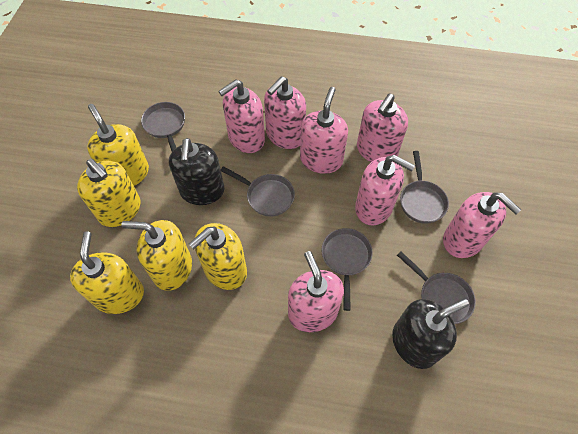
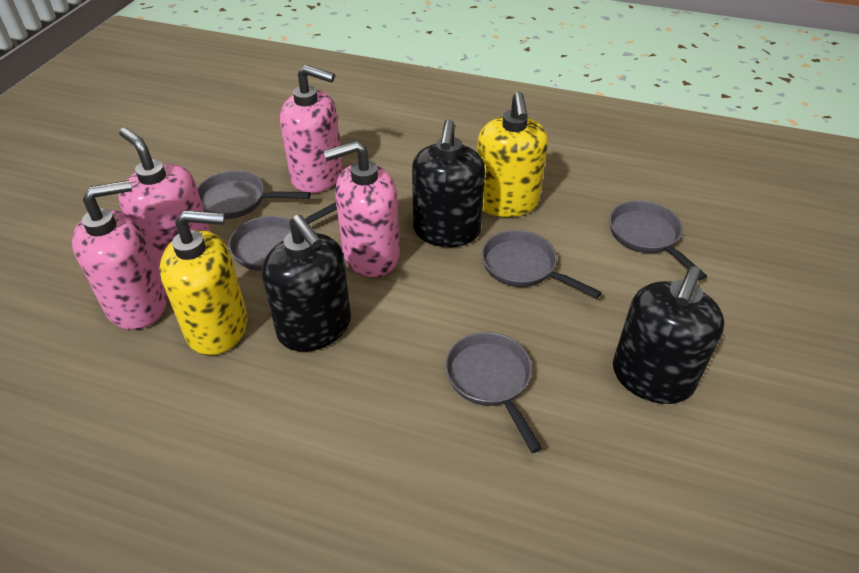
black soap dispenser: [169,138,224,205] [392,298,469,369] = 2 -> [262,214,351,352] [412,119,485,247] [613,266,725,404] = 3
pink soap dispenser: [218,79,265,153] [264,76,306,149] [288,251,344,332] [300,87,348,174] [355,155,415,225] [357,93,408,162] [443,192,521,258] = 7 -> [72,180,167,330] [119,128,211,274] [280,65,343,193] [323,140,400,277] = 4
yellow soap dispenser: [70,231,144,314] [77,159,140,227] [87,104,149,186] [121,220,192,291] [189,223,247,290] = 5 -> [160,210,248,355] [477,92,548,217] = 2

